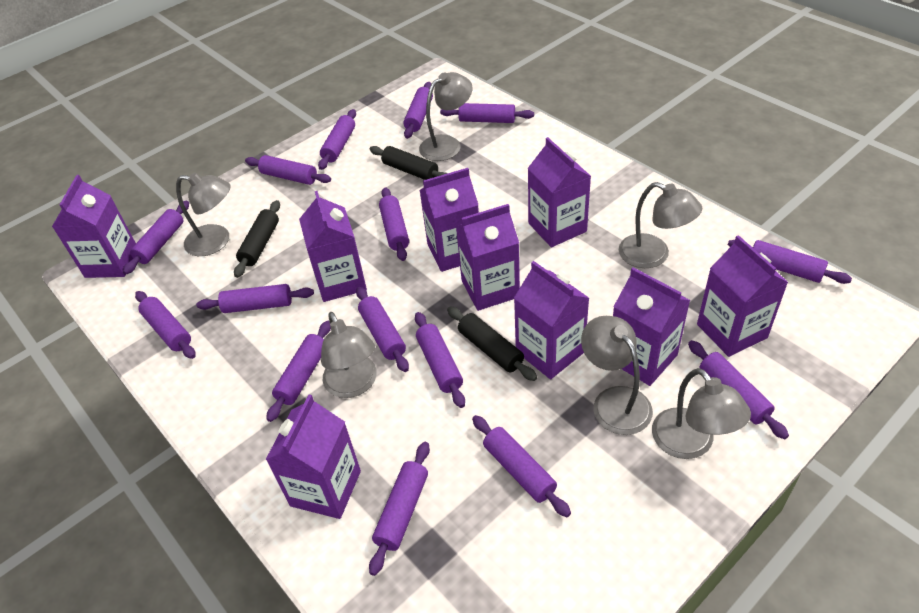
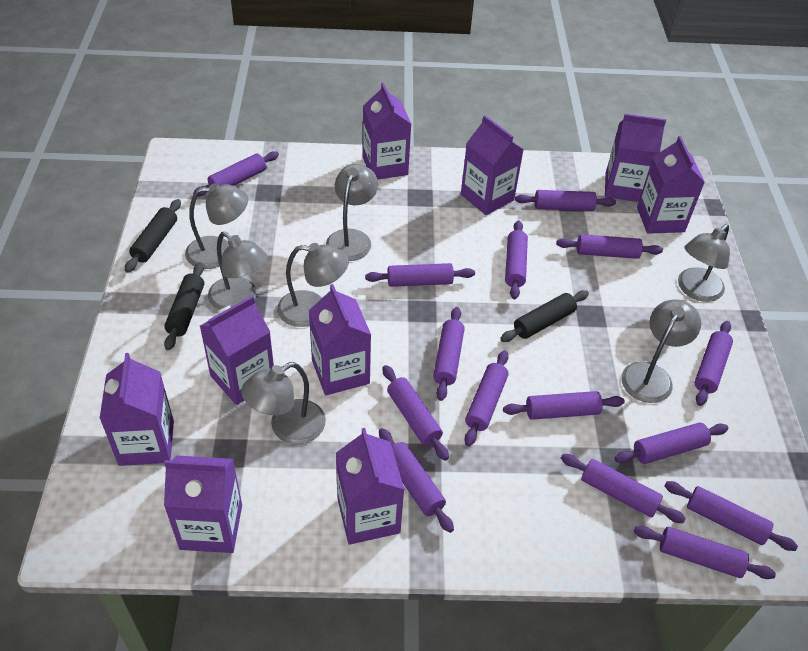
grey lamp: [176,172,231,256] [321,312,377,398] [419,72,472,161] [581,316,653,435] [619,182,702,268] [652,368,751,459] = 6 -> [185,183,248,269] [208,232,268,310] [241,362,326,444] [277,243,349,327] [326,164,378,261] [621,299,701,403] [678,224,730,302] = 7

